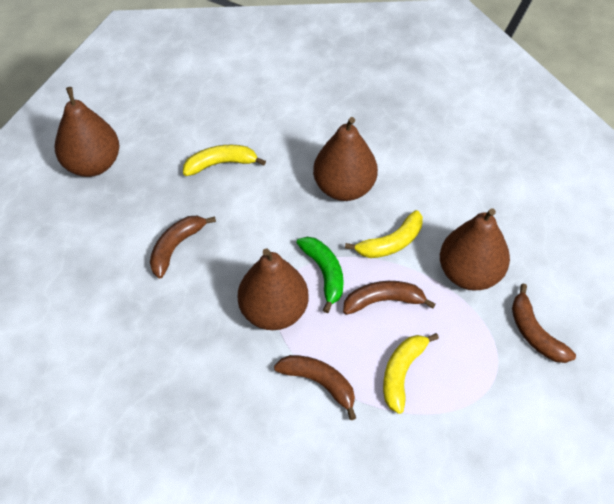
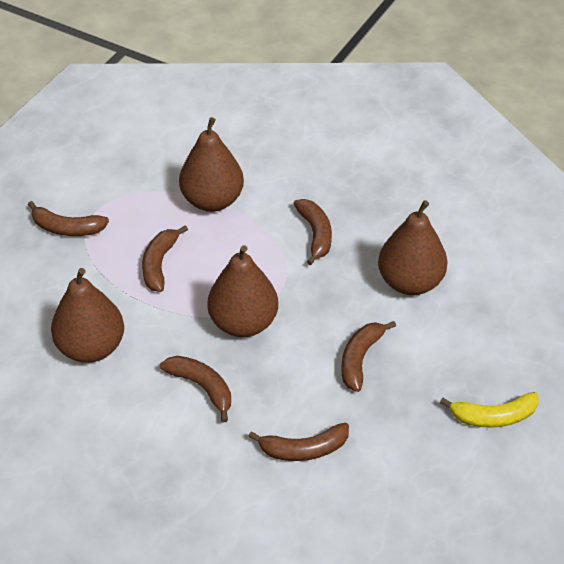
brown banana: [150,216,216,278] [274,355,356,420] [343,281,436,315] [512,284,576,363] = 4 -> [28,201,109,236] [142,225,188,292] [160,356,231,422] [248,423,349,461] [293,199,332,265] [342,321,396,392] = 6
green banana: [297,237,344,313] = 1 -> none = 0
yellow banana: [183,145,266,176] [345,210,423,258] [383,333,439,414] = 3 -> [440,392,539,428] = 1

